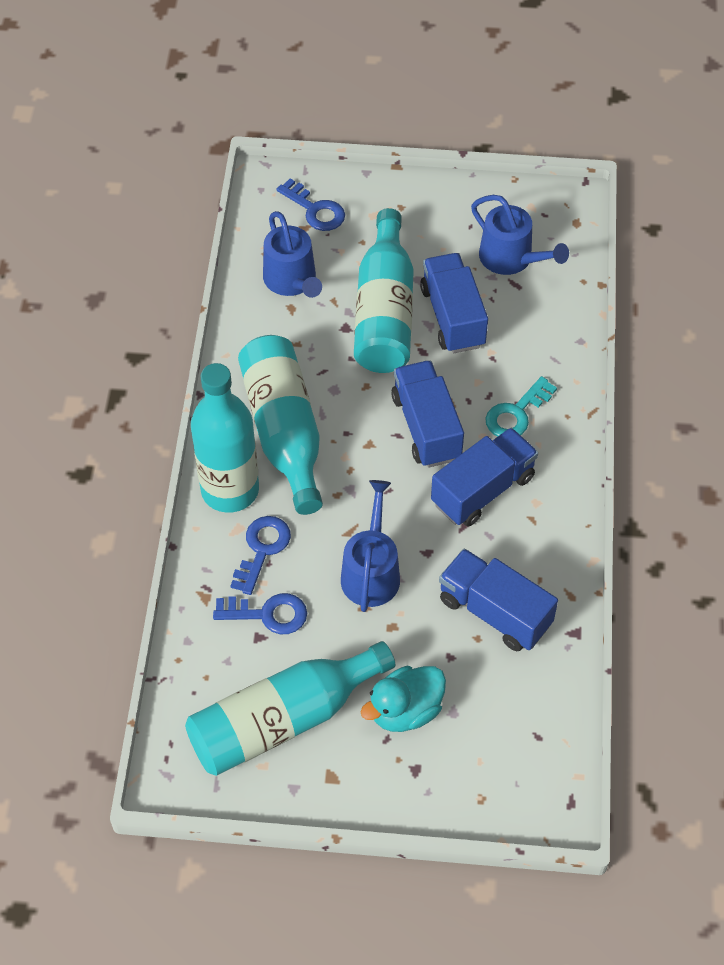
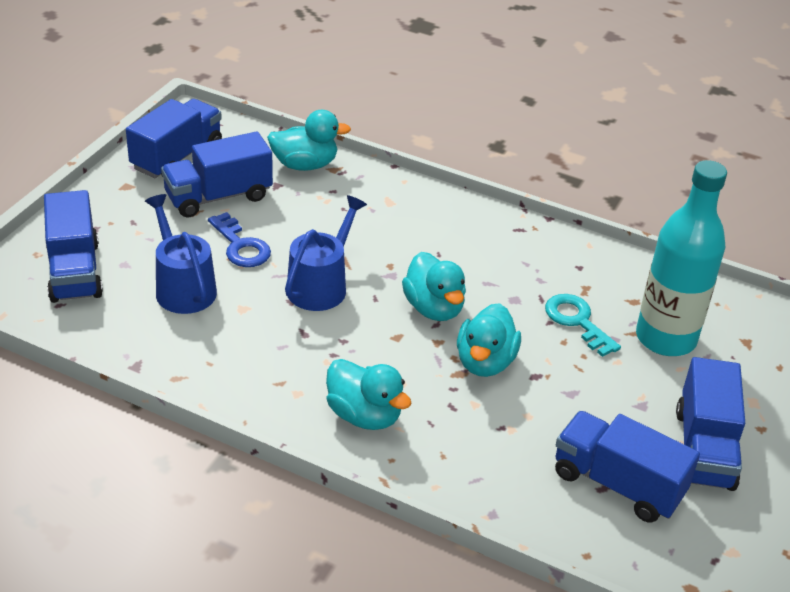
blue key: [213,593,307,634] [231,516,291,595] [277,179,345,231] = 3 -> [208,212,271,267] = 1
blue truck: [391,360,464,468] [420,253,488,353] [431,428,538,527] [439,549,558,651] = 4 -> [44,190,103,303] [126,99,222,178] [161,132,273,217] [555,411,700,523] [676,357,745,491] = 5
blue watering can: [263,211,322,298] [341,480,400,612] [471,195,569,275] = 3 -> [145,194,217,314] [285,195,367,311] = 2
turquoise bottle: [185,641,396,776] [191,363,259,513] [238,335,323,515] [354,208,414,373] = 4 -> [636,160,727,356] = 1
turquoise duck: [361,666,446,732] = 1 -> [267,110,351,171] [326,359,412,430] [402,252,466,321] [457,303,521,377] = 4

